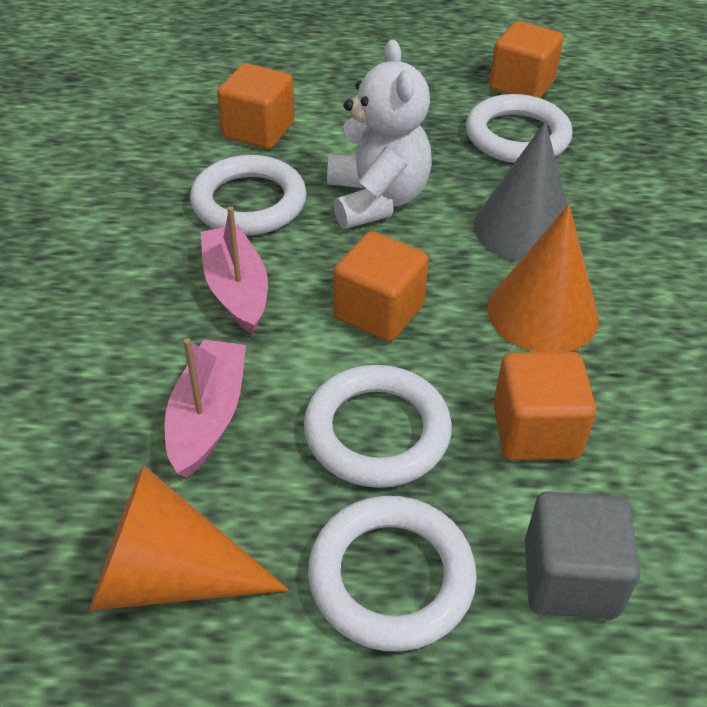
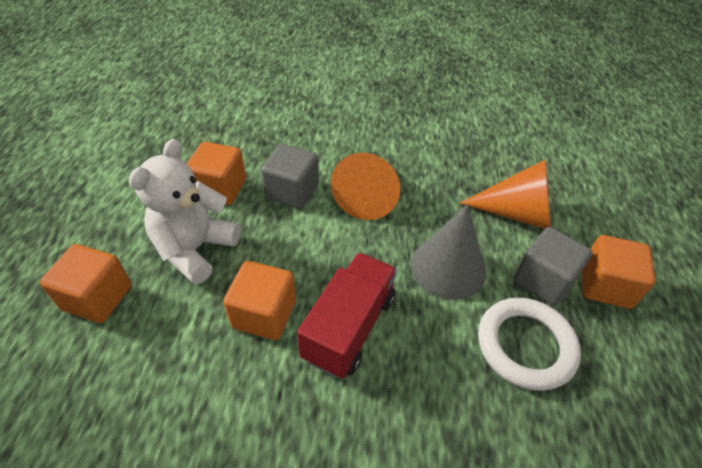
grey cube: [525,491,640,619] = 1 -> [261,144,319,209] [514,227,593,305] = 2
pink boat: [165,338,246,478] [201,206,268,334] = 2 -> none = 0
red truck: none = 0 -> [297,253,397,378] = 1
white ring: [190,155,307,235] [304,365,452,488] [308,496,477,652] [466,94,573,163] = 4 -> [478,297,581,391] = 1

